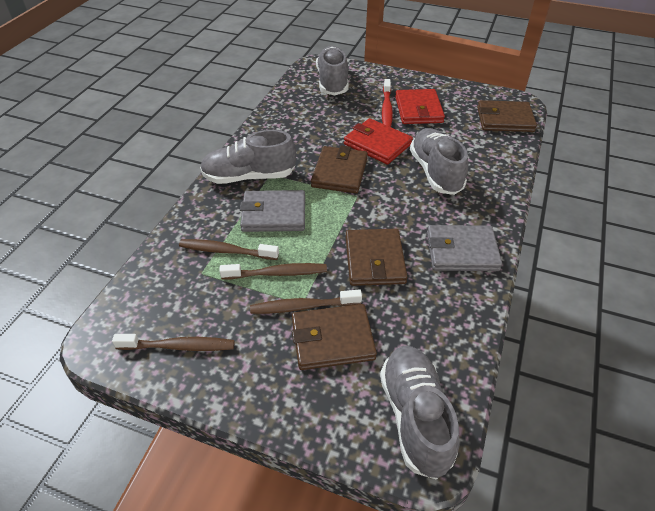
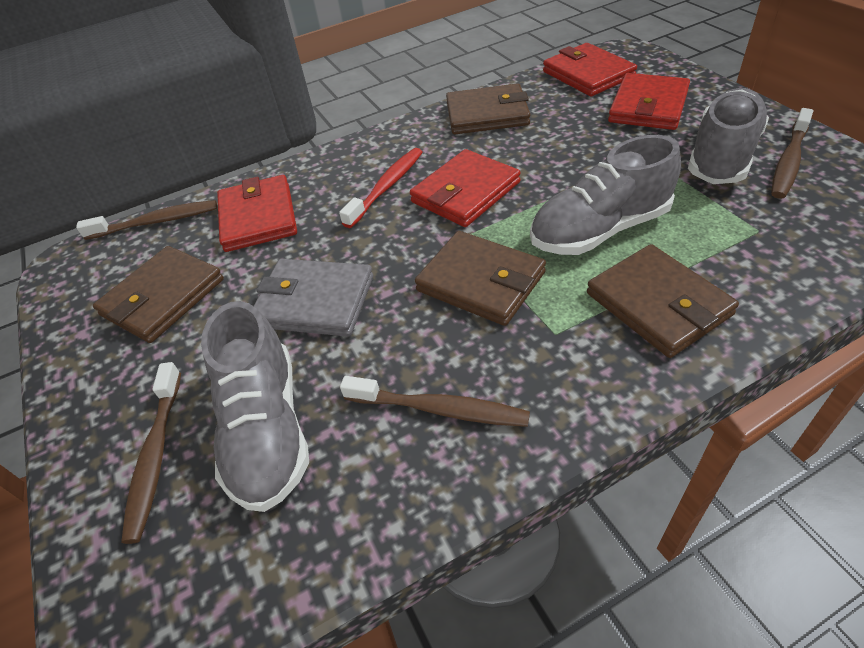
grey shoe: [200,130,296,184] [316,46,349,95] [380,346,459,479] [410,128,468,195] = 4 -> [201,301,309,512] [530,135,681,255] [688,88,769,184] = 3
grey wallet: [240,190,305,232] [427,225,502,271] = 2 -> [254,259,373,337] = 1
red wallet: [344,118,413,165] [395,89,445,124] = 2 -> [217,175,297,252] [410,149,521,227] [543,43,637,96] [608,73,690,130] = 4

